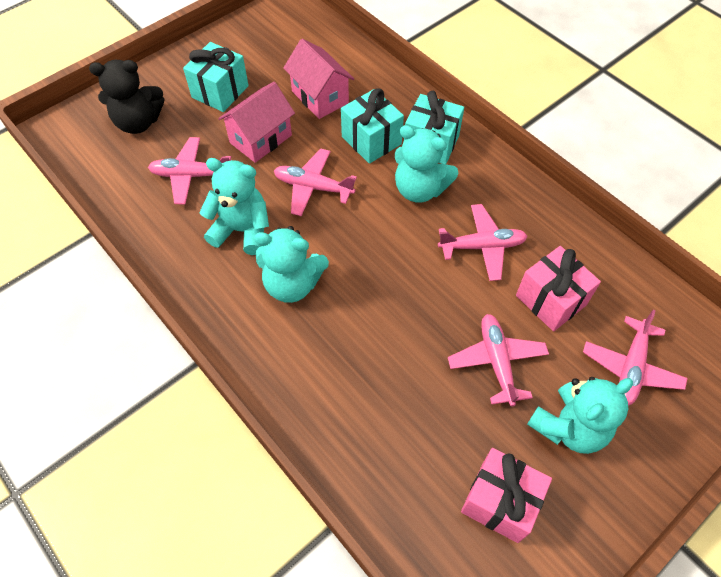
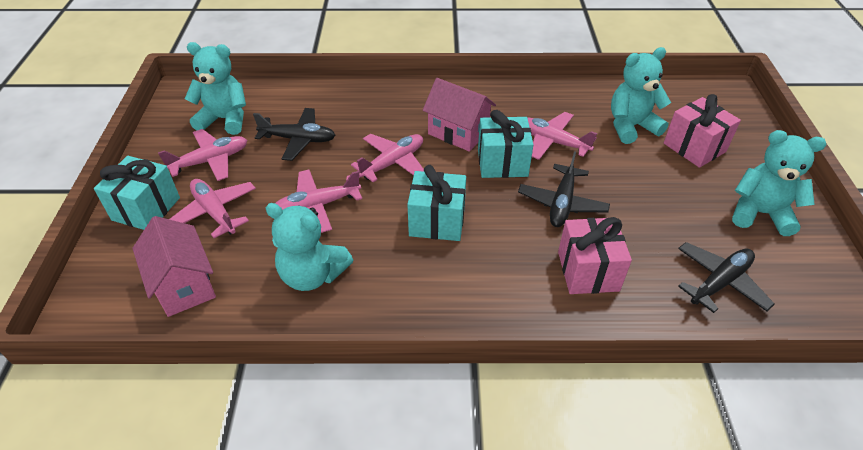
black plane: none = 0 -> [253,108,336,161] [518,151,610,227] [678,242,775,313] = 3
black teddy bear: [89,60,164,134] = 1 -> none = 0

